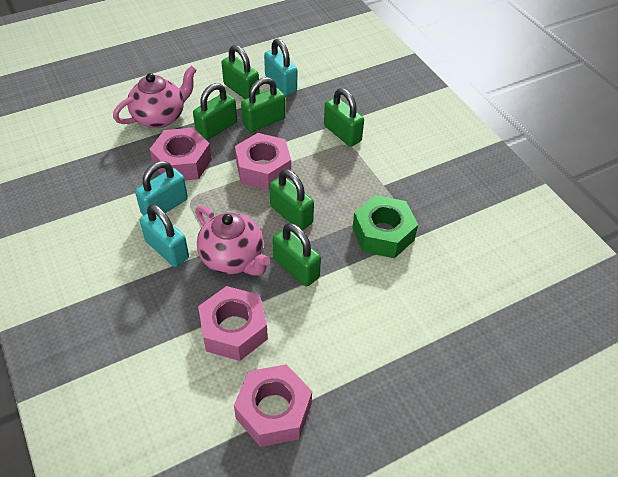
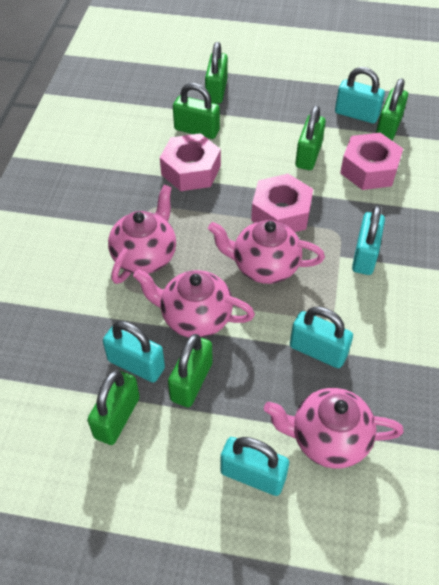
green nut: [352,195,418,258] = 1 -> none = 0
pink nut: [150,128,212,181] [198,286,268,361] [234,364,312,447] [235,133,291,190] = 4 -> [160,133,221,191] [251,174,313,232] [340,133,403,190] = 3
pink teapot: [113,66,196,128] [195,206,270,276] = 2 -> [108,185,176,284] [133,269,255,338] [208,220,325,284] [264,388,404,469] = 4
turquoise padlock: [135,161,188,215] [140,204,189,267] [264,39,297,96] = 3 -> [103,321,165,383] [221,437,289,496] [290,307,353,368] [335,67,385,123] [352,206,385,275] = 5

